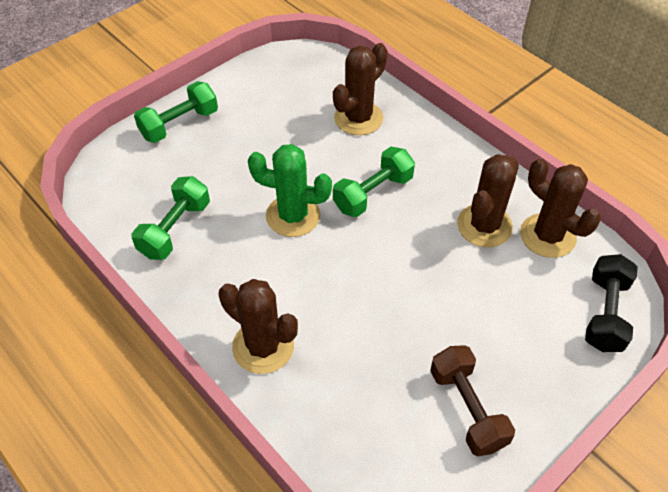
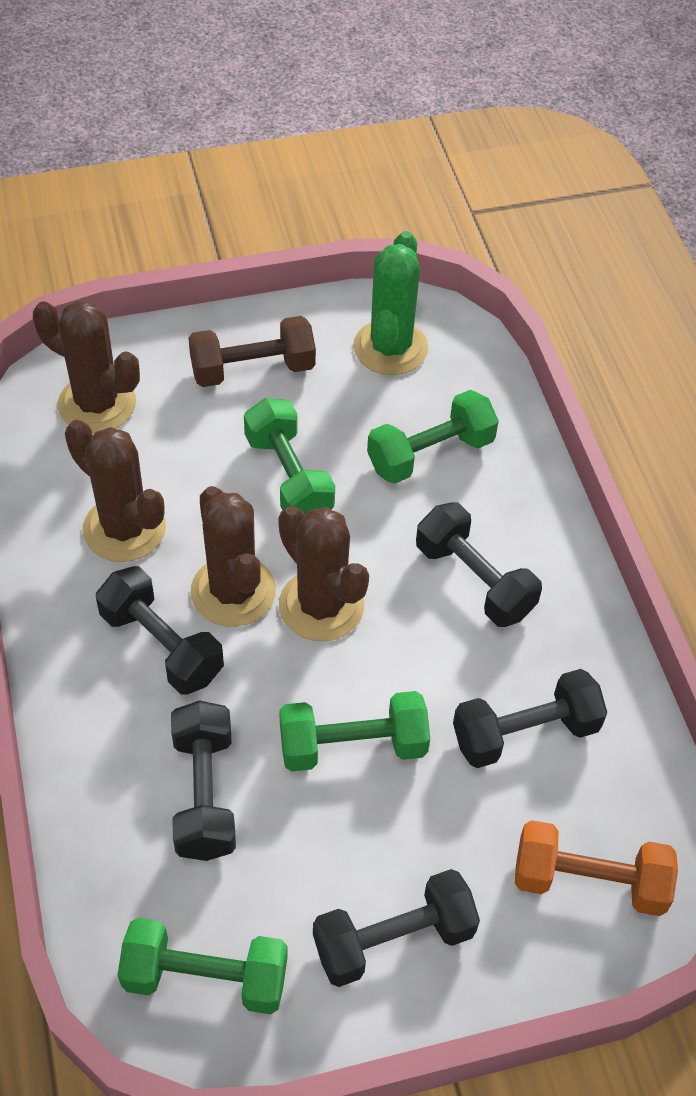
black dumbbell: [585,254,638,352] = 1 -> [96,566,224,695] [171,700,236,861] [313,869,480,987] [416,502,542,627] [453,669,607,768] = 5
green dumbbell: [131,176,210,260] [134,81,218,143] [333,147,415,217] = 3 -> [118,918,288,1014] [244,398,335,515] [279,691,430,772] [367,390,499,484] = 4
orange dumbbell: none = 0 -> [515,820,678,916] = 1

